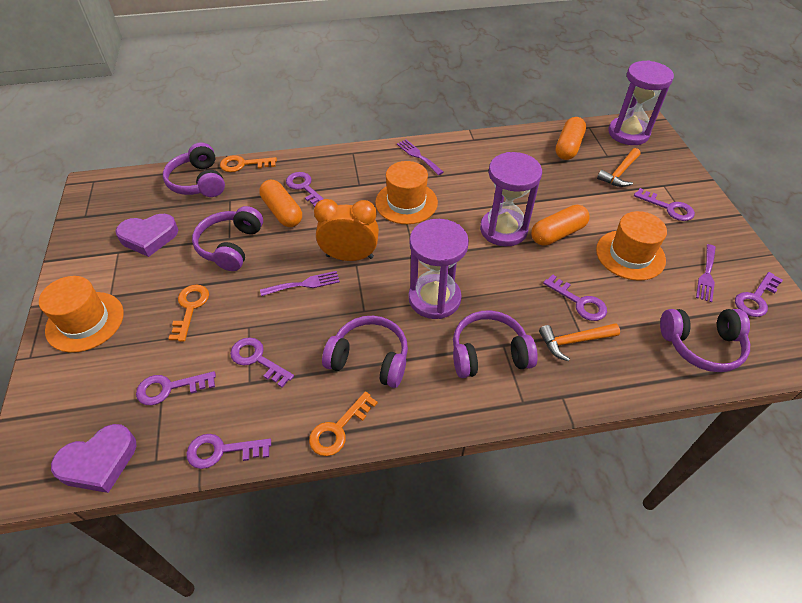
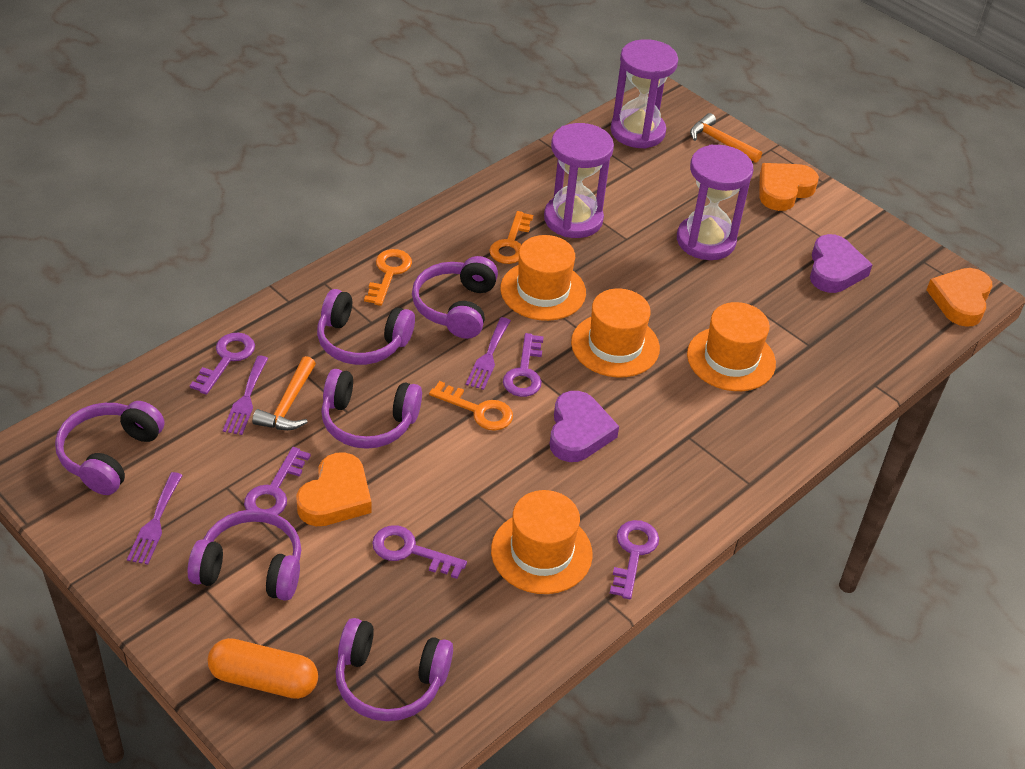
orange capsule: [259,180,302,227] [531,205,589,246] [555,117,586,160] = 3 -> [208,638,318,699] = 1
orange clock: [314,199,379,261] = 1 -> none = 0
orange hat: [39,276,124,353] [375,161,438,224] [596,211,667,281] = 3 -> [491,490,593,594] [500,235,586,321] [571,288,660,378] [687,302,776,391] = 4
orange heart: none = 0 -> [296,452,372,526] [760,163,819,211] [927,268,992,327] = 3
purple headphones: [163,142,225,197] [192,206,263,271] [322,316,408,388] [453,310,538,378] [660,309,750,372] = 5 -> [55,401,165,495] [187,509,301,601] [317,289,415,365] [321,369,422,449] [335,618,453,721] [412,256,498,339] = 6
purple key: [136,371,216,405] [186,434,271,469] [230,338,294,388] [286,172,324,207] [543,274,607,321] [634,188,695,221] [735,272,783,317] = 7 -> [190,333,255,395] [244,447,311,515] [372,525,467,579] [503,333,544,397] [610,520,659,599] = 5

